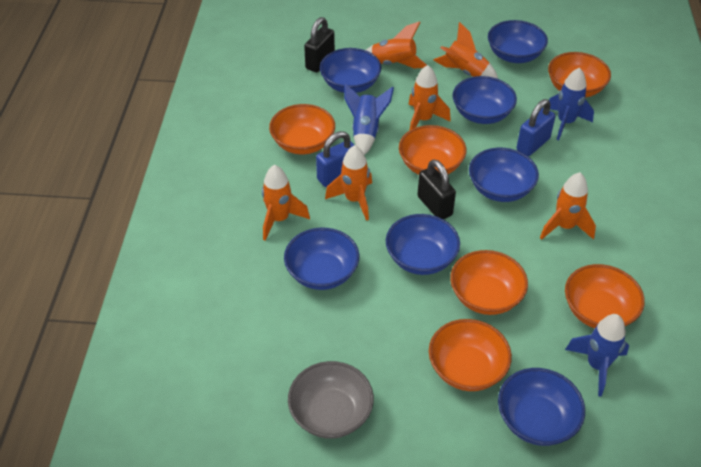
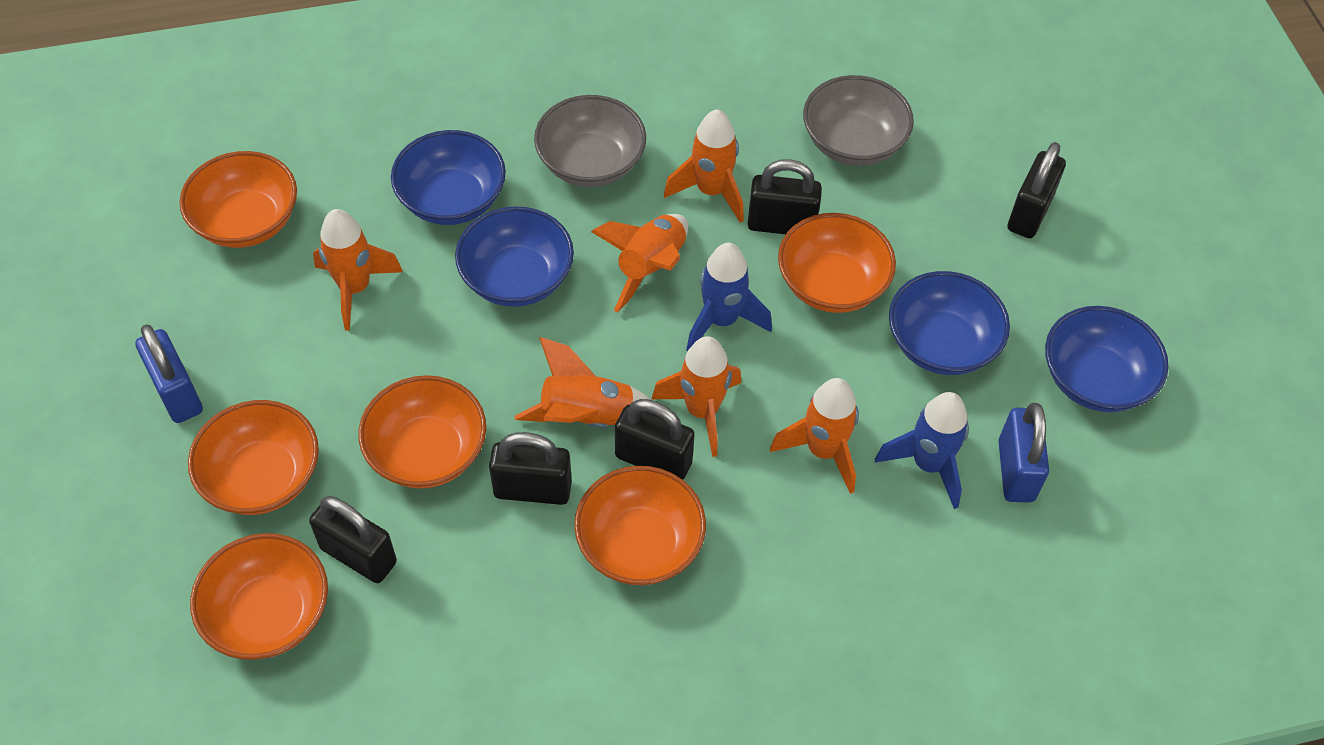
black padlock: [304,17,335,72] [417,159,456,219] = 2 -> [309,496,397,583] [489,432,572,505] [615,399,695,480] [747,159,822,234] [1008,142,1066,238] = 5
blue bowl: [284,228,359,290] [320,48,381,93] [386,214,460,275] [453,76,517,124] [469,148,539,202] [488,20,548,63] [498,368,585,446] = 7 -> [391,130,506,225] [455,206,574,307] [889,271,1010,375] [1045,306,1169,412] = 4
blue rocket: [344,83,394,155] [549,68,594,140] [565,314,629,397] = 3 -> [686,243,772,351] [875,392,969,509] = 2
grey bowl: [288,361,374,439] = 1 -> [534,95,646,187] [803,75,914,166] = 2

